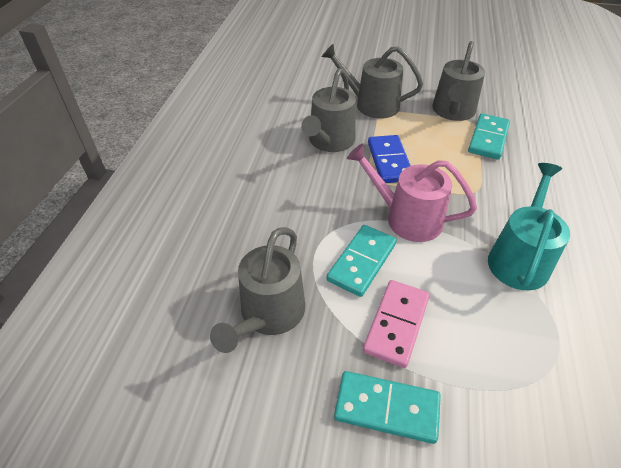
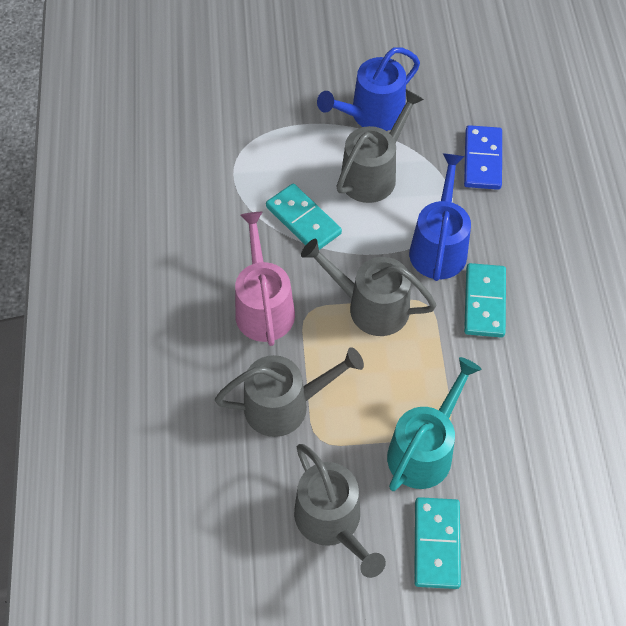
blue watering can: none = 0 -> [317,47,420,131] [409,153,471,281] = 2
pink domino: [363,280,430,368] = 1 -> none = 0

